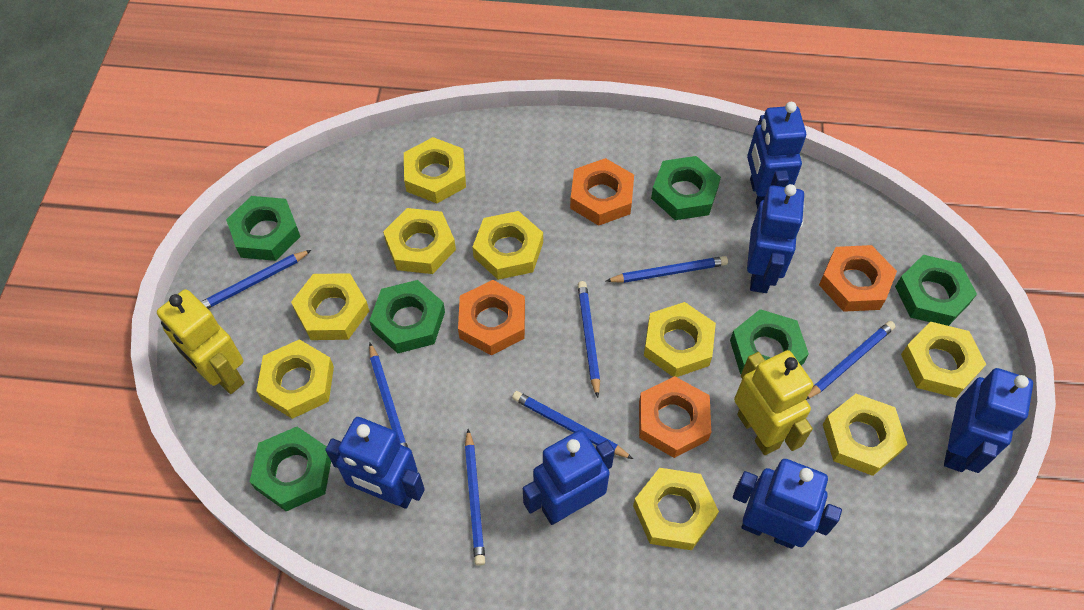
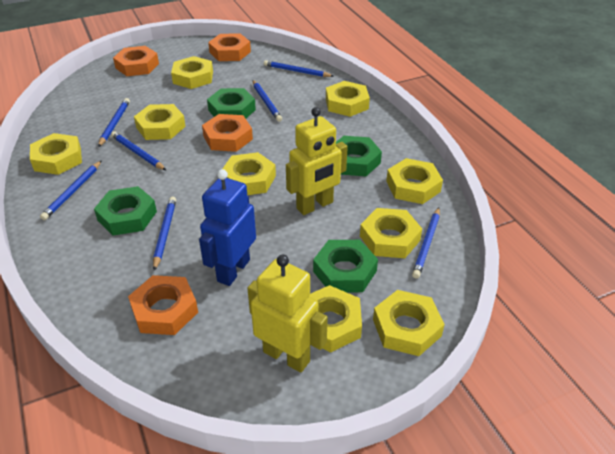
blue robot: [325,417,425,509] [523,430,615,525] [733,459,842,549] [747,102,806,209] [747,184,804,293] [944,368,1033,473] = 6 -> [199,169,256,286] = 1
green nut: [226,196,301,261] [250,427,331,511] [369,280,445,354] [651,156,721,220] [730,309,809,374] [895,255,977,326] = 6 -> [94,186,157,236] [207,88,256,118] [313,240,378,292] [336,136,382,176] = 4

